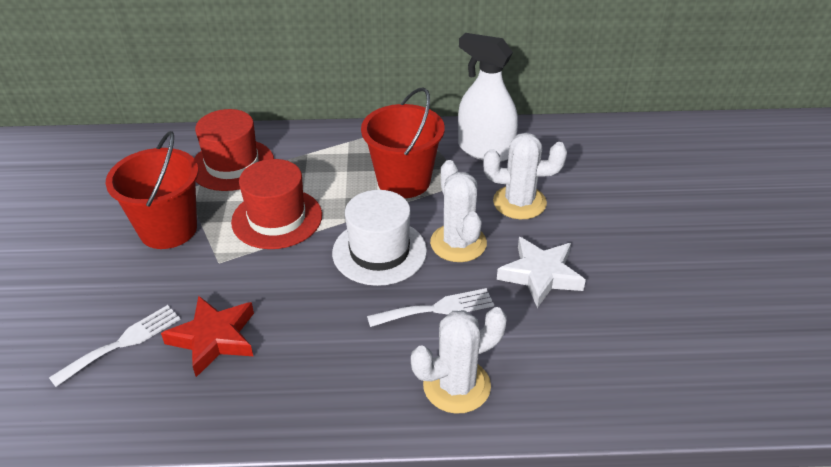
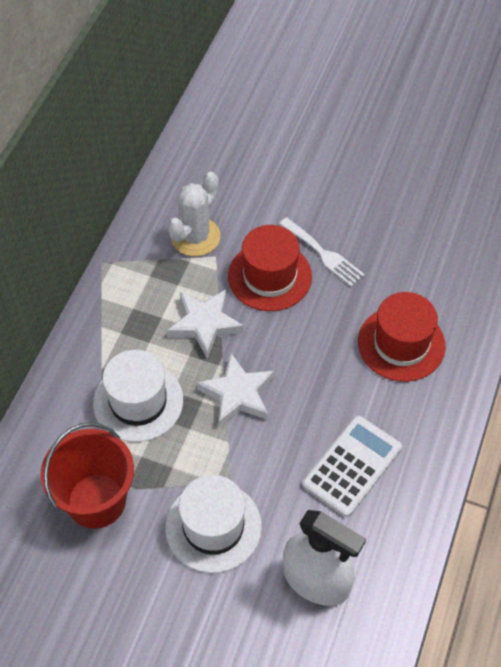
red bucket: [106,131,199,249] [361,87,445,198] = 2 -> [41,422,134,529] = 1
red star: [161,296,254,377] = 1 -> none = 0
white cactus: [411,307,507,414] [430,160,487,262] [483,133,567,219] = 3 -> [168,172,220,256] = 1
white calculator: none = 0 -> [302,416,402,517] = 1
white fork: [49,305,181,387] [367,288,494,327] = 2 -> [279,217,365,287] = 1
white hat: [332,190,427,286] = 1 -> [93,350,183,442] [165,475,262,573] = 2
white star: [497,237,586,308] = 1 -> [167,289,244,358] [197,353,274,428] = 2

